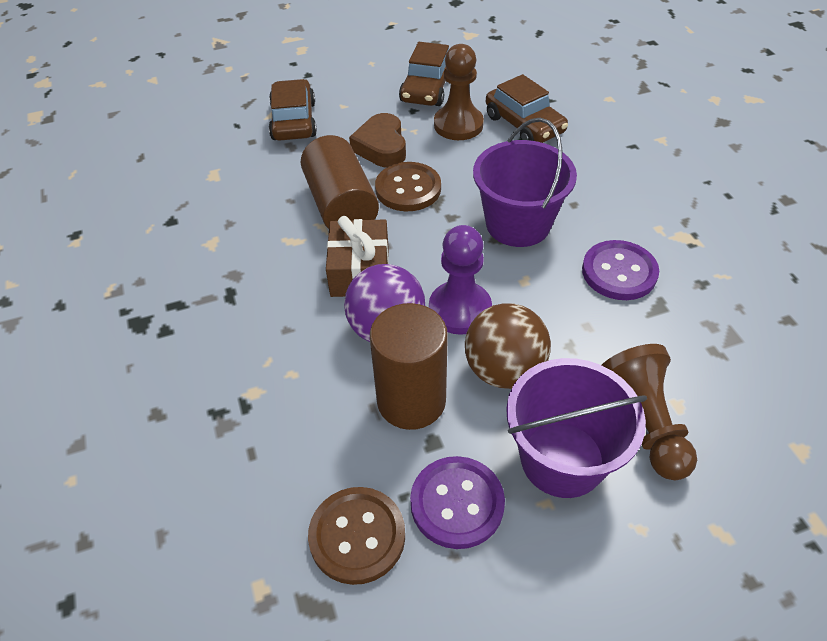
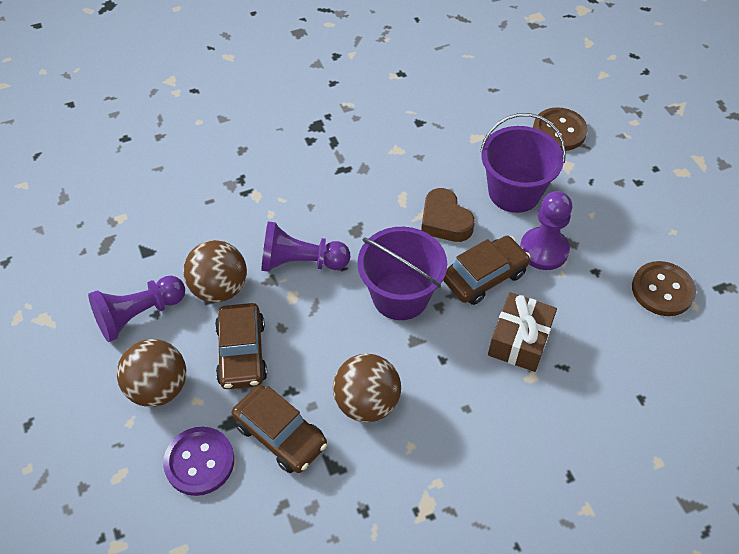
brown ball: [465,303,551,389] = 1 -> [117,339,186,407] [183,240,247,303] [333,354,401,422] = 3
brown cylinder: [301,135,379,229] [370,303,448,430] = 2 -> none = 0
brown pawn: [434,44,484,140] [602,344,697,480] = 2 -> none = 0
purple ball: [344,264,425,342] = 1 -> none = 0
purple button: [410,456,505,549] [582,240,659,300] = 2 -> [163,427,234,496] = 1
purple pawn: [429,225,492,335] = 1 -> [88,276,185,342] [261,221,350,272] [520,191,572,270] = 3

